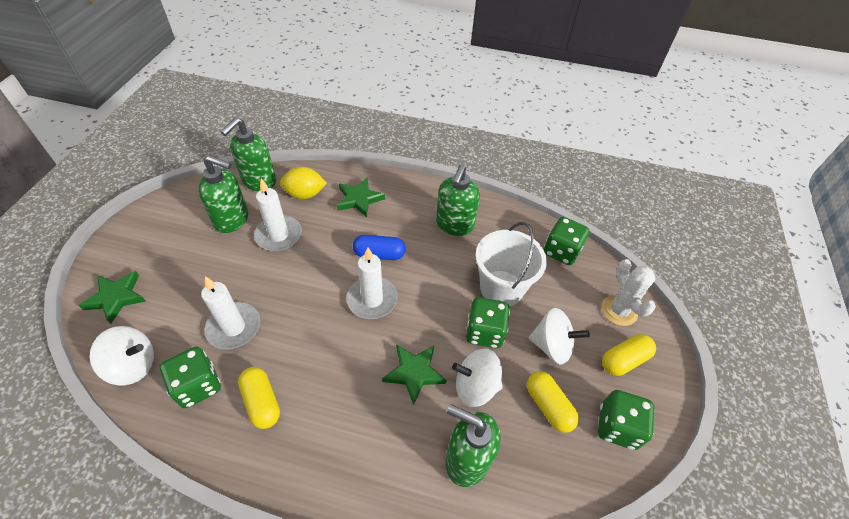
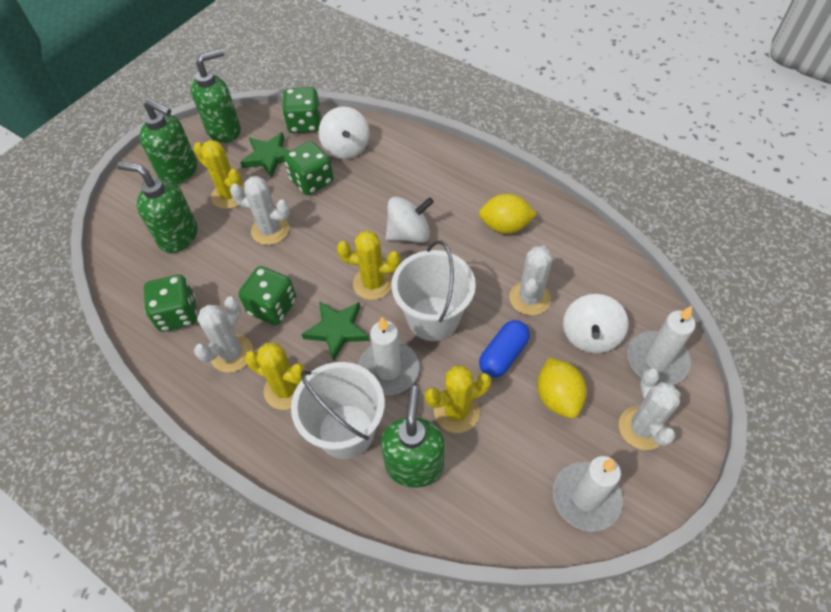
green star: [78,271,146,324] [337,177,385,217] [382,344,447,405] = 3 -> [240,132,290,178] [301,301,370,362] = 2
white bucket: [475,222,547,306] = 1 -> [291,362,385,459] [391,240,476,341] = 2
white cactus: [602,259,656,326] = 1 -> [194,296,253,373] [230,176,290,245] [509,245,552,316] [619,368,680,450] = 4
yellow cactus: none = 0 -> [193,140,245,209] [245,343,306,410] [337,231,400,300] [425,366,491,433] = 4
yellow capsule: [238,367,280,429] [527,371,579,433] [602,334,656,376] = 3 -> none = 0
yellow lemon: [280,167,327,199] = 1 -> [479,193,537,234] [537,357,587,418] = 2

